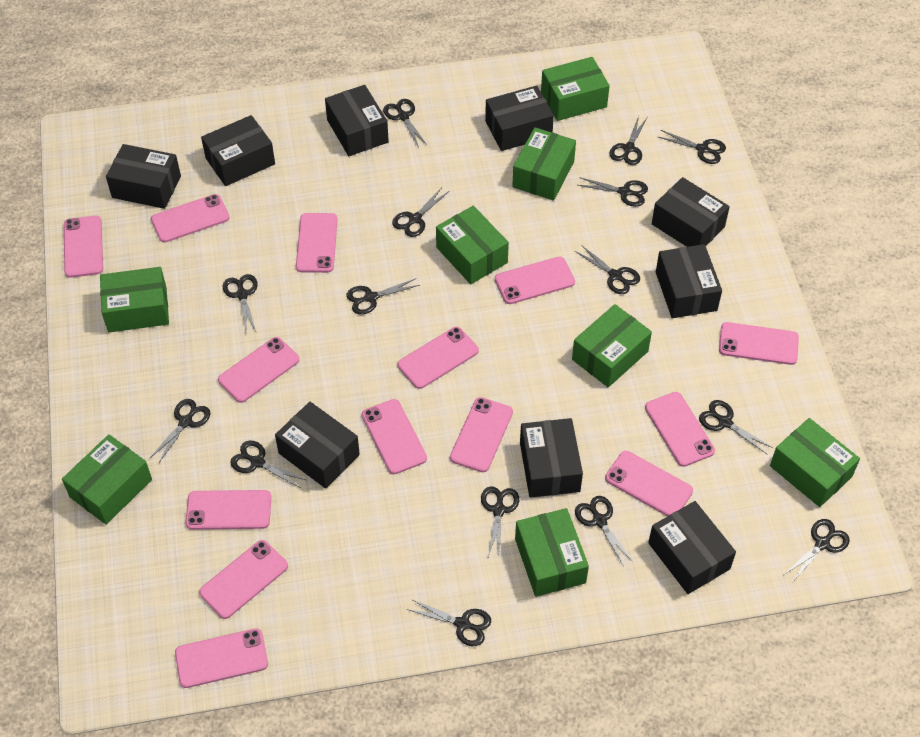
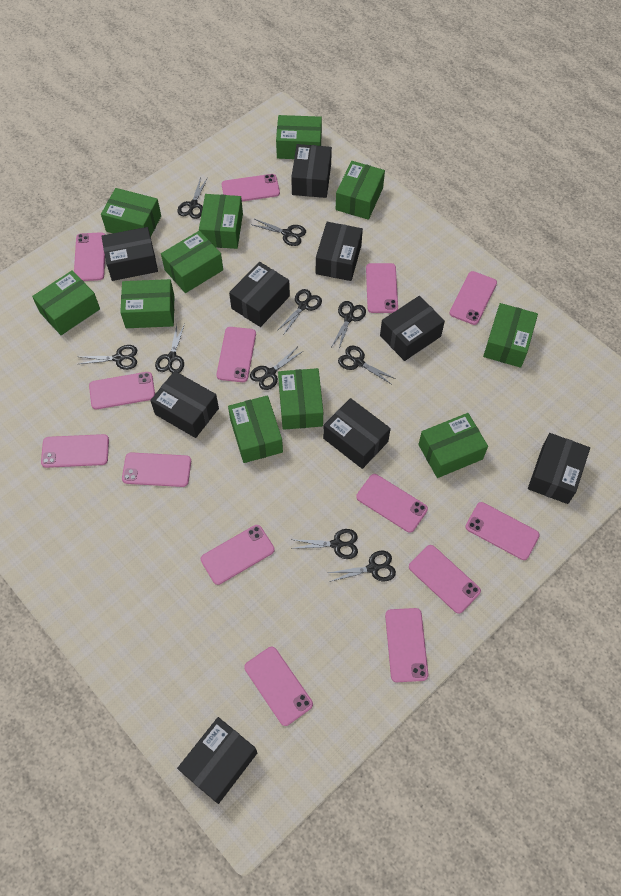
black scissors: [149,399,211,464] [223,274,258,331] [230,441,306,488] [346,278,420,314] [383,99,427,147] [392,189,449,237] [407,599,491,646] [481,486,519,557] [575,245,640,294] [575,496,634,566] [578,178,648,207] [609,116,647,165] [658,130,726,164] [699,400,773,454] [785,519,850,581] = 15 -> [79,345,137,370] [155,324,185,373] [177,177,208,219] [250,347,303,390] [251,219,306,246] [277,289,322,334] [291,529,358,559] [328,550,396,582] [331,301,366,349] [338,346,396,384] = 10
green box: [62,434,152,525] [100,267,169,332] [436,206,509,284] [512,127,576,201] [515,508,589,597] [541,57,610,121] [572,304,652,387] [770,418,860,507] = 8 -> [32,270,100,335] [101,188,161,237] [120,279,174,328] [161,231,223,293] [199,194,243,249] [228,395,283,463] [276,115,322,159] [278,368,323,430] [336,161,385,220] [418,413,488,478] [483,303,538,368] = 11

